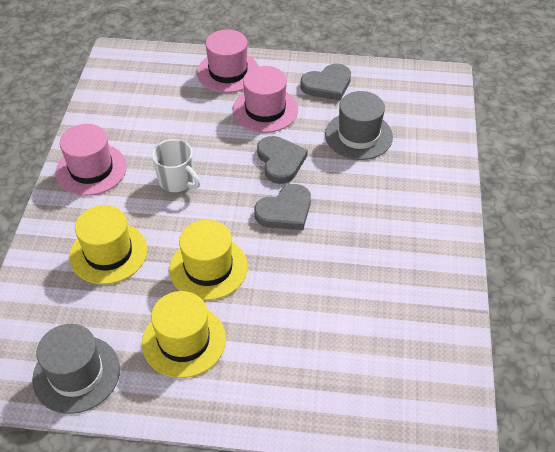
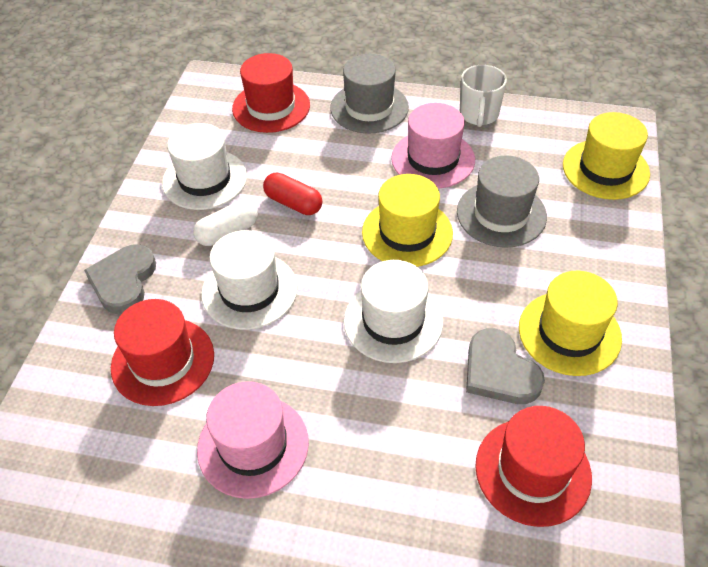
grey heart: [254,184,311,230] [257,136,308,184] [300,64,351,101] = 3 -> [84,244,156,314] [466,328,545,404] = 2
pink hat: [55,124,127,196] [197,29,259,93] [232,66,298,133] = 3 -> [197,381,309,499] [391,103,475,188] = 2
red capsule: none = 0 -> [263,172,322,215] = 1
red hat: none = 0 -> [111,299,214,406] [232,53,310,133] [475,406,592,527] = 3
white capsule: none = 0 -> [193,200,258,246] = 1
white hat: none = 0 -> [162,123,247,210] [201,230,298,330] [344,260,443,363] = 3

